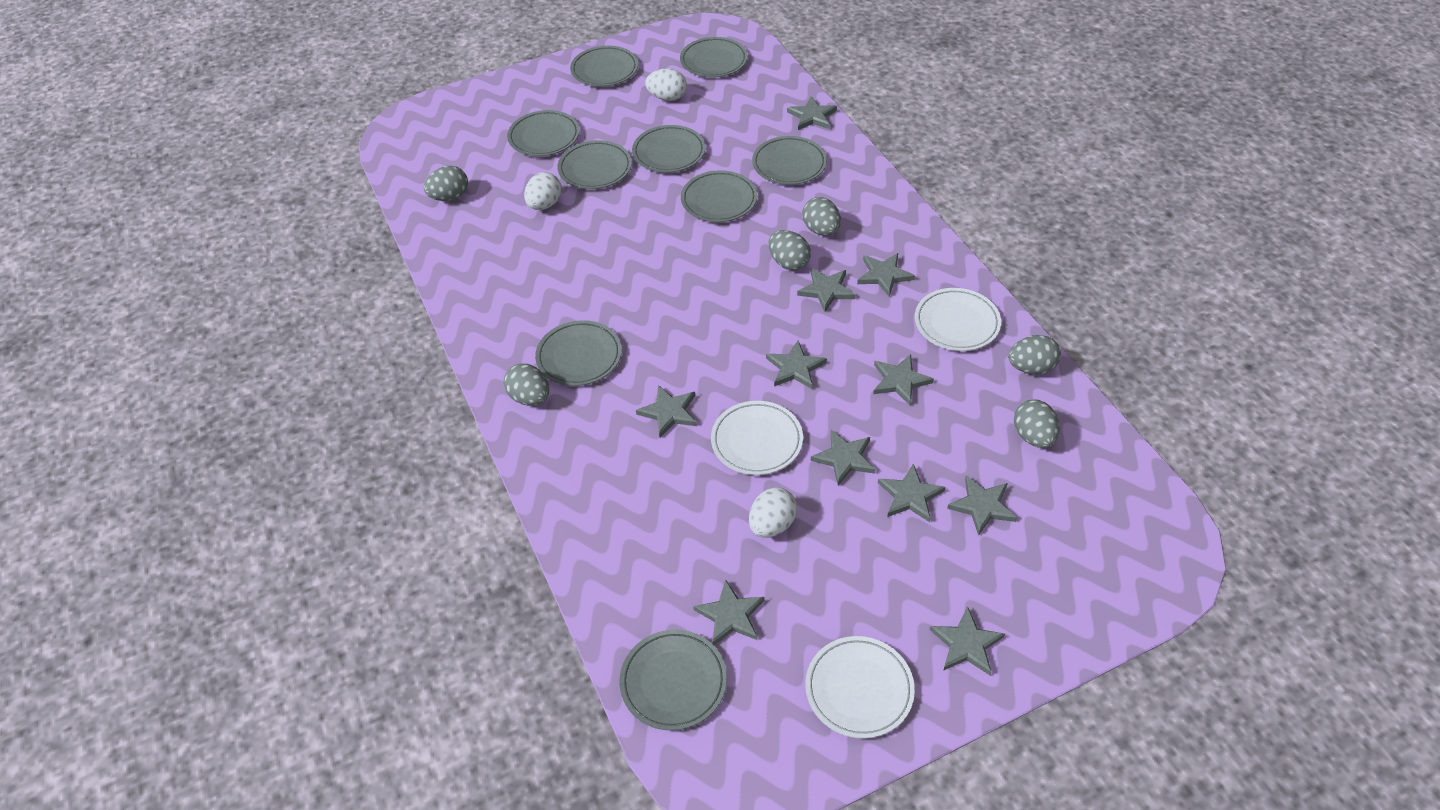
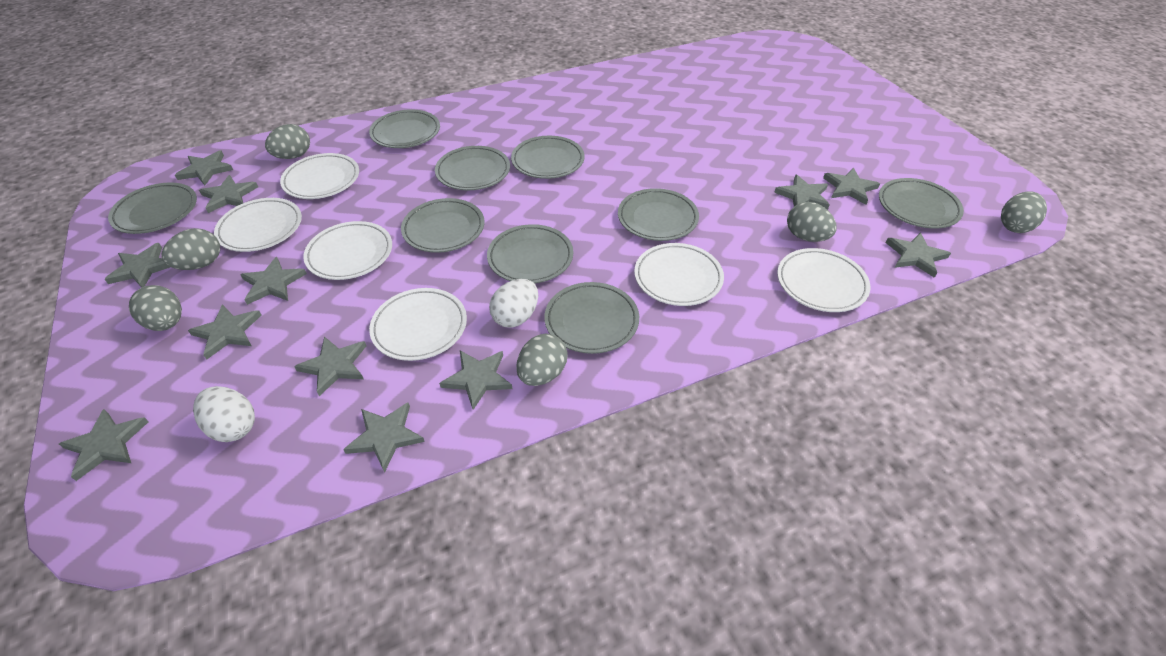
grey star: [636,385,697,437] [693,579,765,645] [766,341,827,389] [787,96,837,130] [797,268,856,312] [811,430,876,486] [857,253,915,296] [873,355,934,405] [878,464,946,522] [930,606,1005,675] [947,475,1017,536] = 11 -> [59,409,149,481] [104,243,170,287] [175,150,233,185] [188,304,262,359] [199,175,258,213] [240,257,307,305] [294,336,366,396] [343,402,425,473] [439,351,512,410] [774,174,830,210] [823,168,880,205] [886,232,951,278] = 12
white egg: [524,172,562,210] [645,68,687,101] [749,487,797,538] = 3 -> [193,386,255,442] [489,279,538,328] = 2
white plate: [711,401,803,475] [805,636,915,739] [915,288,1001,351] = 3 -> [214,198,302,252] [280,153,359,199] [303,221,392,280] [369,288,467,361] [634,243,724,306] [777,248,871,312] = 6

